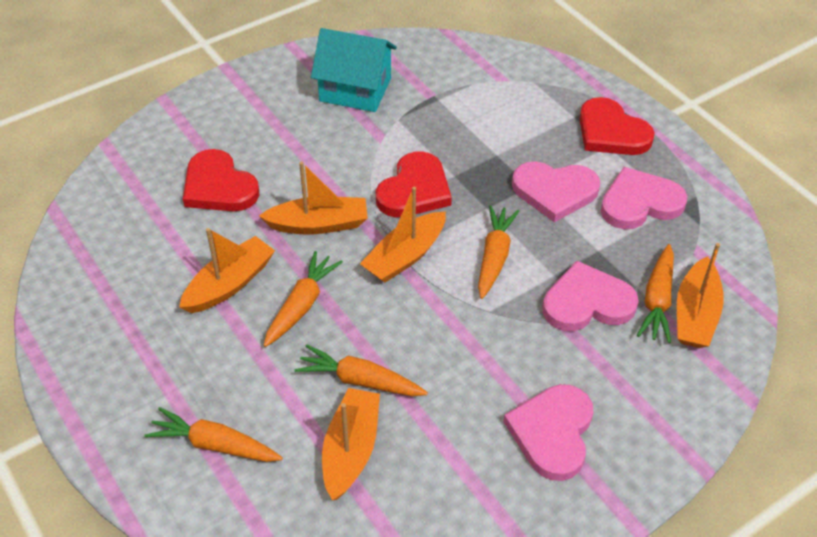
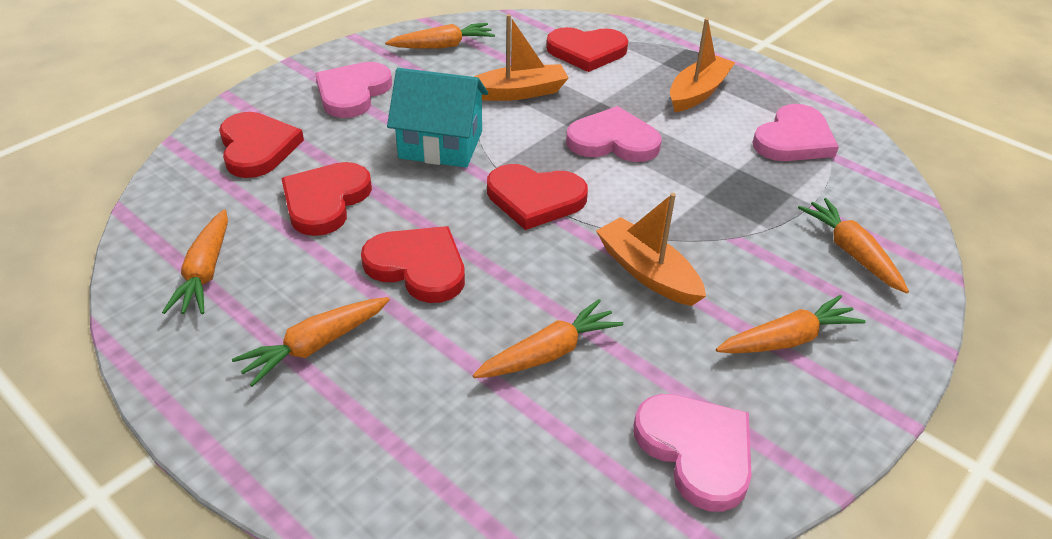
orange boat: [179,228,275,313] [259,162,368,234] [322,388,380,500] [360,187,446,283] [677,243,724,348] = 5 -> [474,14,569,101] [596,193,706,306] [670,18,735,112] = 3
orange carrot: [144,407,283,462] [264,251,343,347] [294,344,428,396] [478,205,519,299] [637,244,674,343] = 5 -> [162,209,228,314] [232,297,390,387] [385,23,495,49] [473,299,623,378] [716,295,866,353] [798,198,909,293] = 6
red heart: [183,149,259,211] [376,151,452,217] [580,97,655,155] = 3 -> [219,112,304,178] [281,162,372,236] [361,226,465,303] [487,164,588,230] [546,27,628,72] = 5

